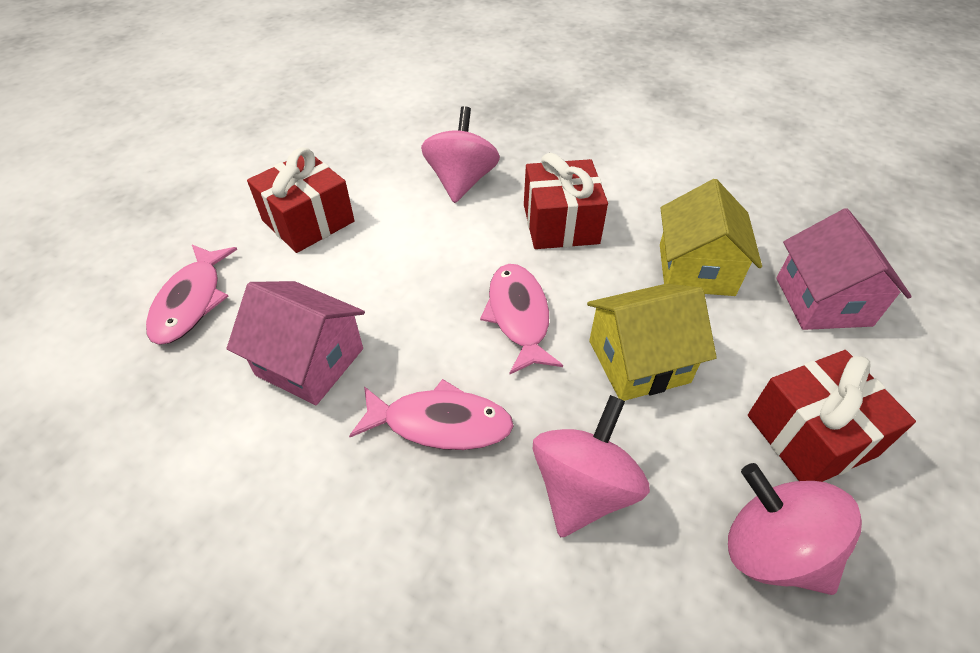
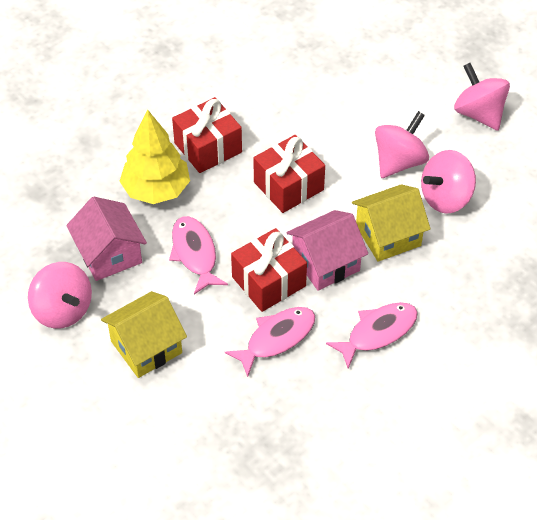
pink spinning top: [421,106,500,203] [533,395,650,537] [728,463,862,595] = 3 -> [28,262,92,329] [375,111,429,178] [421,150,476,214] [454,63,510,131] = 4
yellow tree: none = 0 -> [119,110,190,204] = 1

